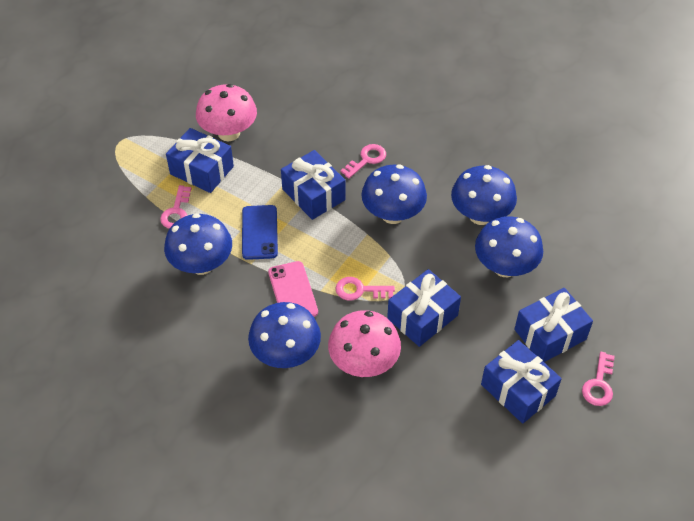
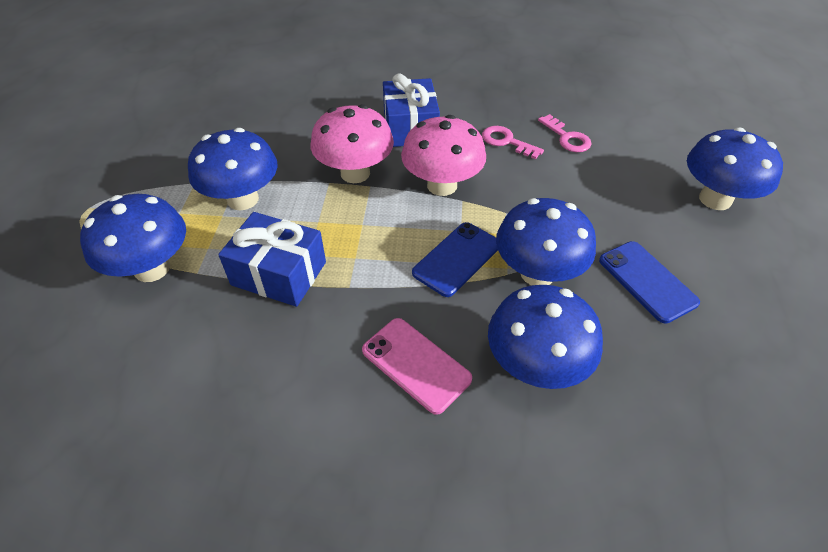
blue gift: [166,128,234,193] [281,150,345,220] [387,269,461,347] [481,340,562,424] [514,288,593,362] = 5 -> [218,212,326,307] [383,73,440,147] = 2
blue phone: [242,205,278,260] = 1 -> [412,222,498,297] [599,241,700,324] = 2
pink key: [160,185,192,229] [335,277,395,301] [340,144,386,178] [582,352,615,406] = 4 -> [482,126,544,159] [538,114,592,152] = 2

